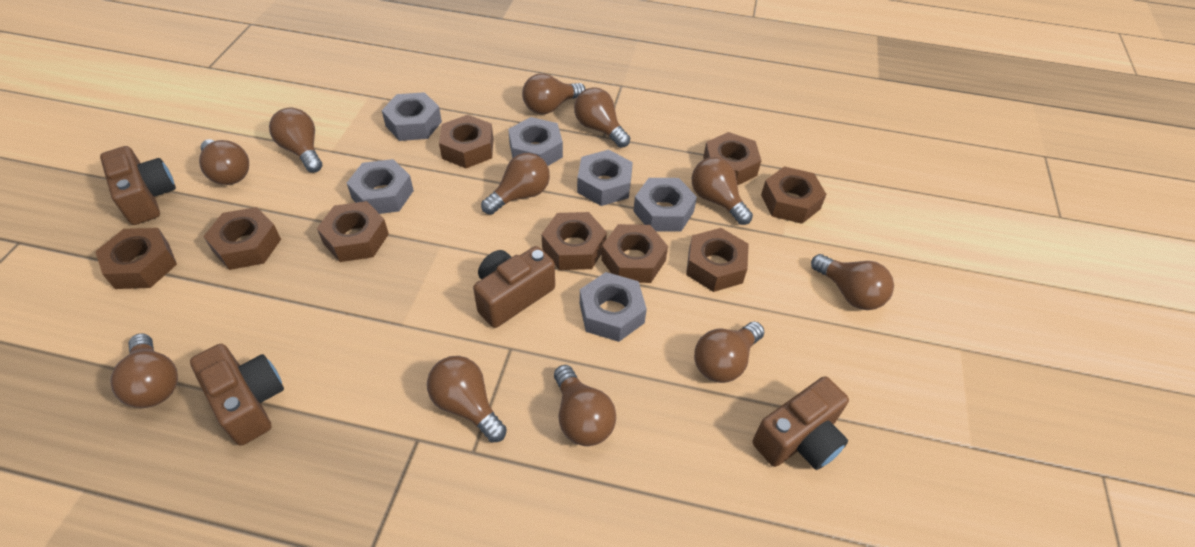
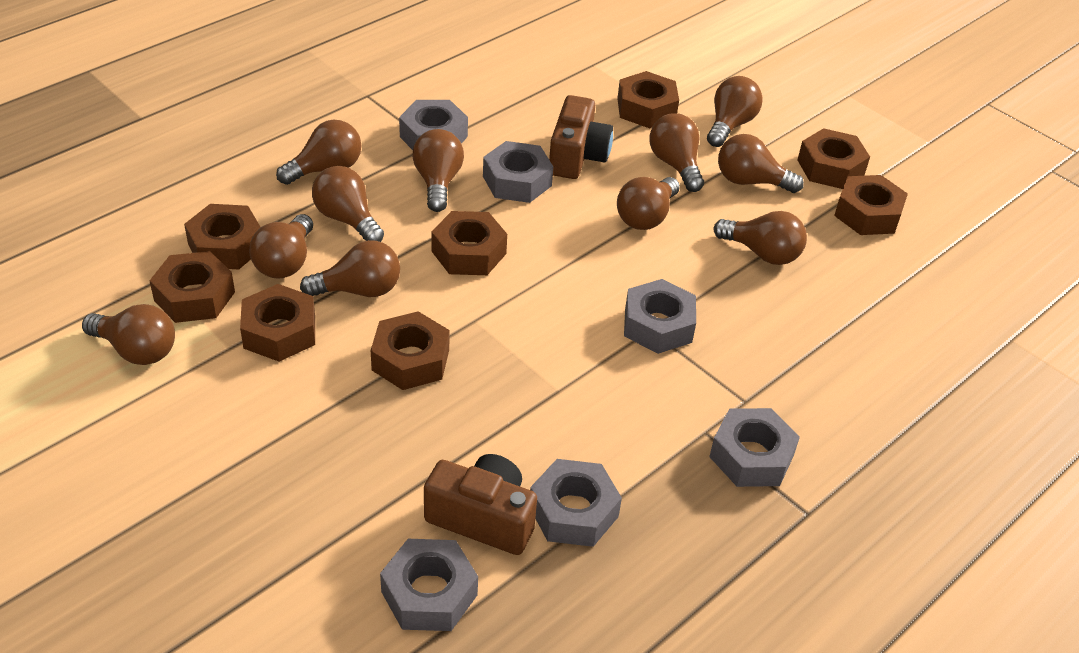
brown camera: [100,146,176,225] [190,344,284,446] [473,246,555,328] [752,376,849,470] = 4 -> [424,454,537,555] [549,95,613,179] = 2
brown nut: [95,228,177,289] [203,207,281,270] [317,201,389,262] [439,115,494,168] [542,212,607,270] [601,224,668,283] [686,228,749,292] [703,132,761,186] [761,166,826,224] = 9 -> [150,251,235,323] [184,204,261,269] [240,284,315,362] [370,311,449,390] [431,211,507,275] [617,71,679,128] [797,128,870,189] [834,175,908,235] = 8

